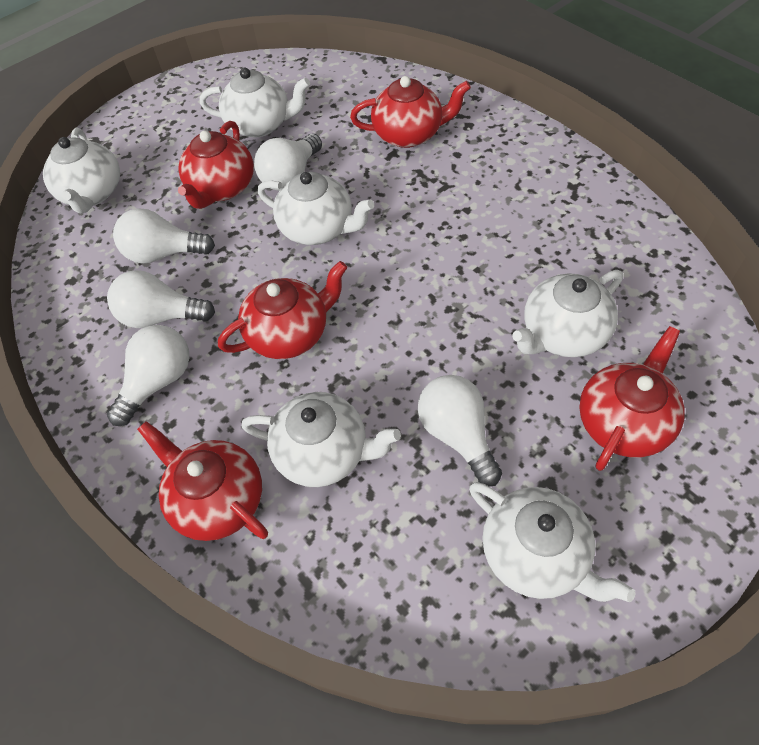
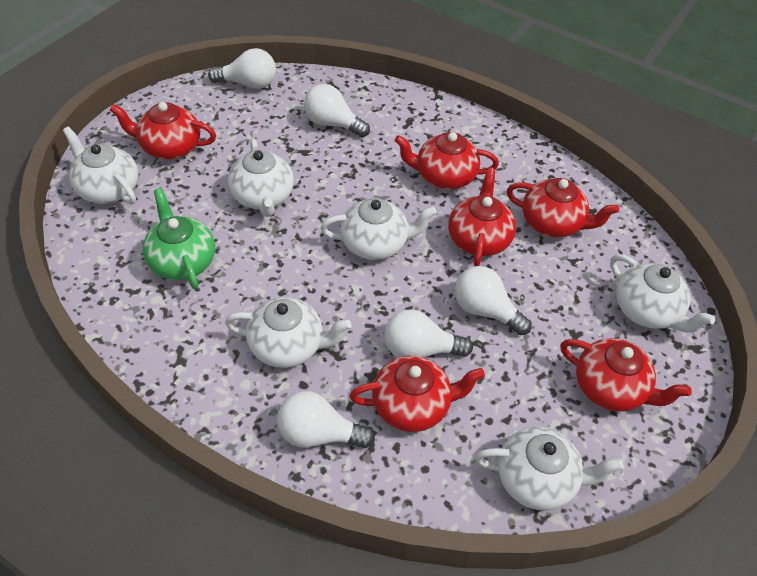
green teapot: none = 0 -> [143,188,215,289] = 1
red teapot: [137,421,268,541] [178,121,254,209] [218,261,347,359] [350,76,471,148] [579,326,685,471] = 5 -> [110,102,216,160] [349,356,485,432] [395,132,499,190] [448,167,516,266] [507,178,619,238] [560,338,692,412] = 6

